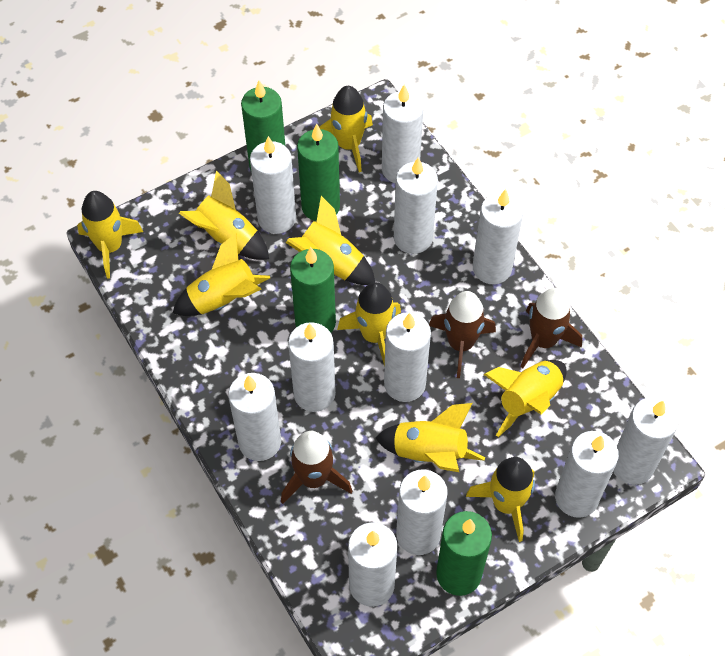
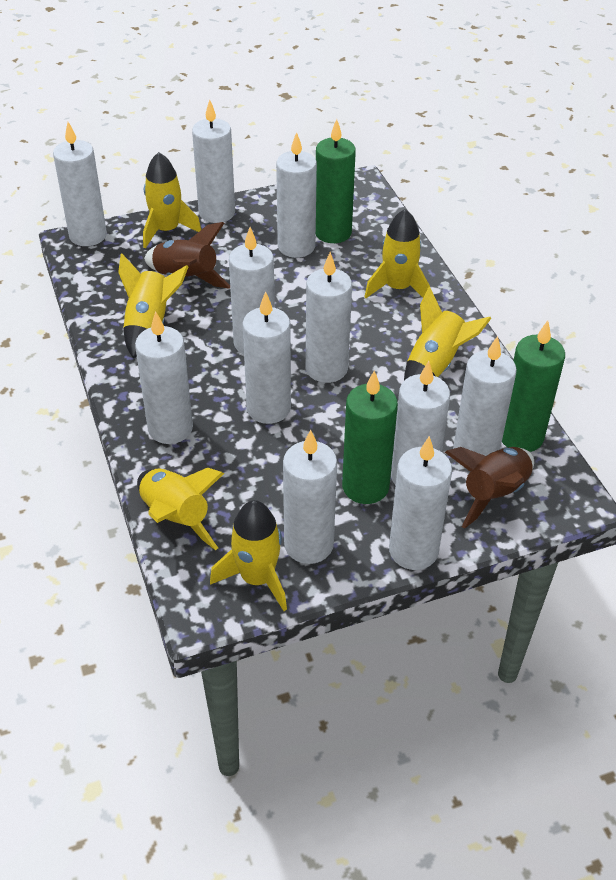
brown rocket: [281,431,352,504] [429,291,496,378] [520,288,582,368] = 3 -> [144,222,230,289] [445,447,534,528] = 2
green candle: [241,81,285,170] [290,247,336,332] [297,123,340,221] [436,511,492,596] = 4 -> [316,119,356,243] [342,370,398,504] [502,320,565,452] = 3
yellow rocket: [77,191,143,279] [173,233,270,316] [179,170,269,260] [286,196,375,285] [319,86,373,172] [337,282,401,367] [376,403,485,472] [466,457,535,542] [483,360,567,437] = 9 -> [118,254,188,358] [137,468,225,550] [143,152,201,249] [210,500,287,611] [364,209,430,298] [404,287,491,381] = 6

